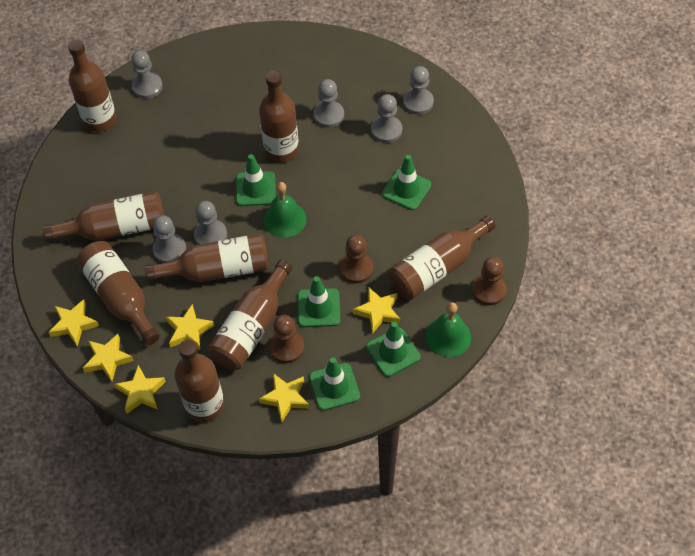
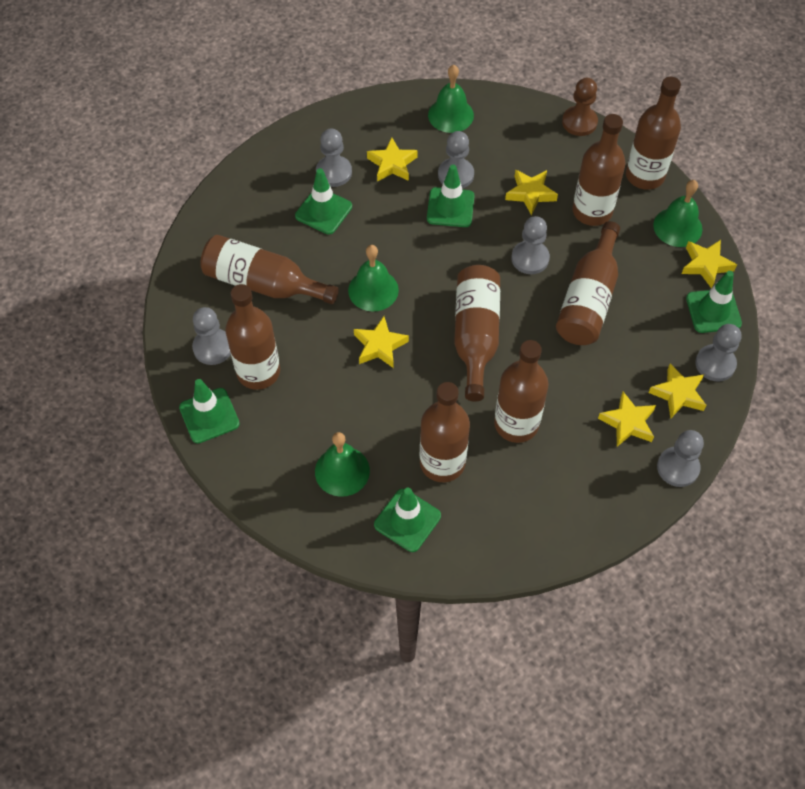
brown pawn: [269,315,304,363] [340,235,373,283] [472,257,506,305] = 3 -> [562,78,598,136] = 1
green bell: [264,182,307,238] [425,302,471,357] = 2 -> [315,432,370,497] [348,245,399,312] [428,65,474,133] [653,180,702,247] = 4

